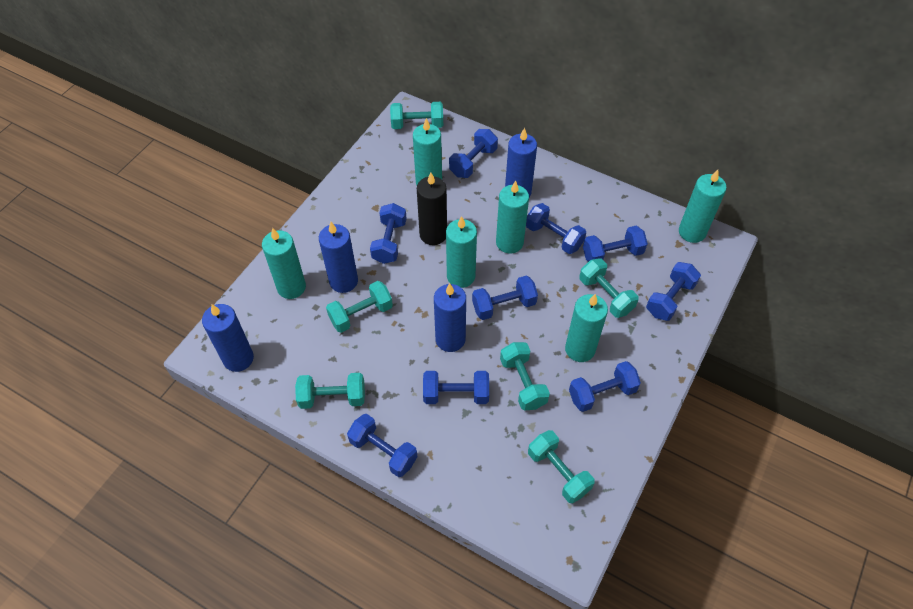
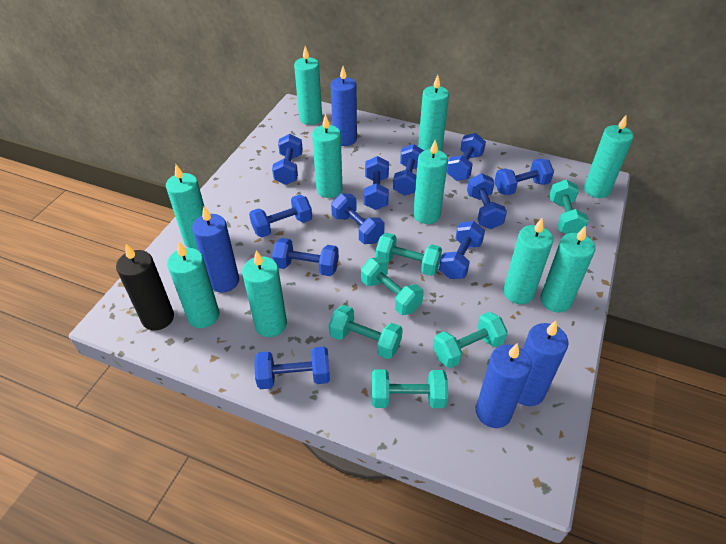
blue dumbbell: [347,414,418,477] [370,203,407,264] [423,371,489,404] [449,129,498,178] [472,275,538,320] [526,203,586,254] [569,361,641,412] [583,226,648,262] [646,262,701,321] = 9 -> [249,195,312,237] [254,347,330,389] [272,134,303,185] [272,238,339,276] [331,193,385,244] [364,156,389,210] [393,144,424,196] [439,221,485,279] [446,133,486,181] [467,173,507,229] [494,159,554,195] = 11
turquoise candle: [262,228,306,299] [413,118,442,186] [446,216,477,288] [496,180,529,253] [565,294,608,362] [679,170,727,243] = 6 -> [166,164,205,249] [167,241,219,328] [242,250,287,337] [294,46,322,125] [312,114,343,198] [413,140,448,224] [418,75,449,151] [503,218,553,304] [540,225,595,313] [584,114,634,198] = 10

